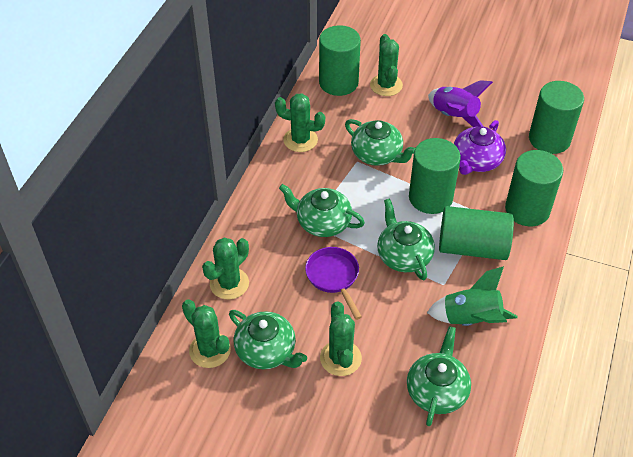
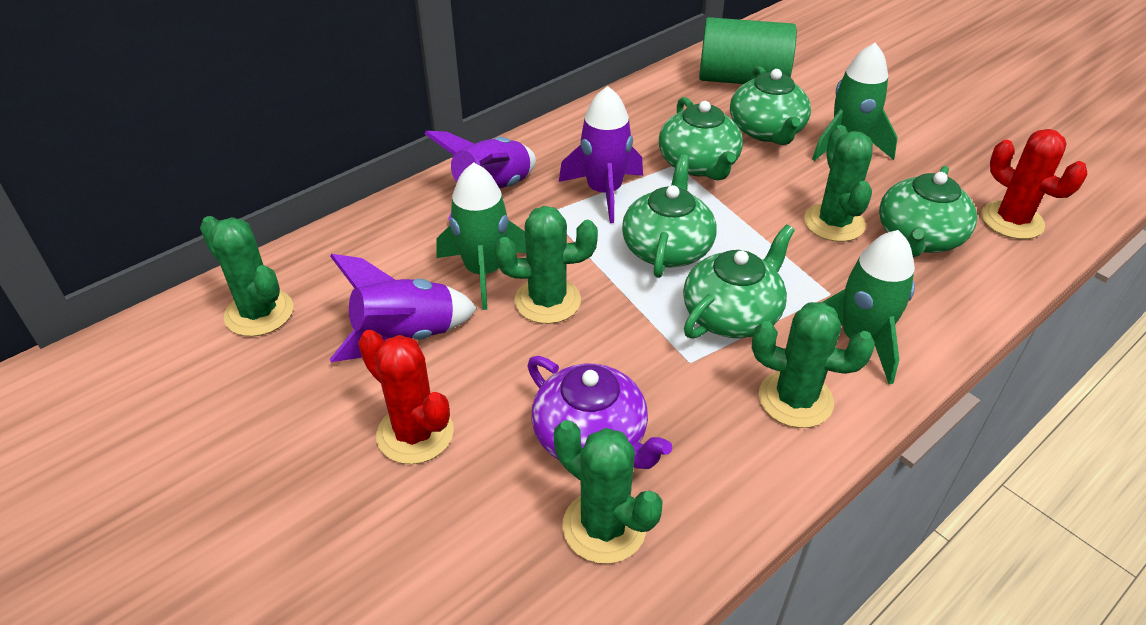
green cylinder: [319,25,361,96] [409,138,461,214] [439,206,514,260] [505,150,563,226] [529,81,584,154] = 5 -> [699,17,797,84] = 1
green rocket: [427,266,518,326] = 1 -> [436,162,526,310] [812,43,898,161] [823,230,915,384] = 3
purple pan: [305,247,362,320] = 1 -> none = 0
purple rocket: [428,80,493,127] = 1 -> [329,254,477,362] [424,131,536,220] [559,86,643,223] = 3
red cactus: none = 0 -> [358,330,454,464] [981,129,1088,239] = 2

